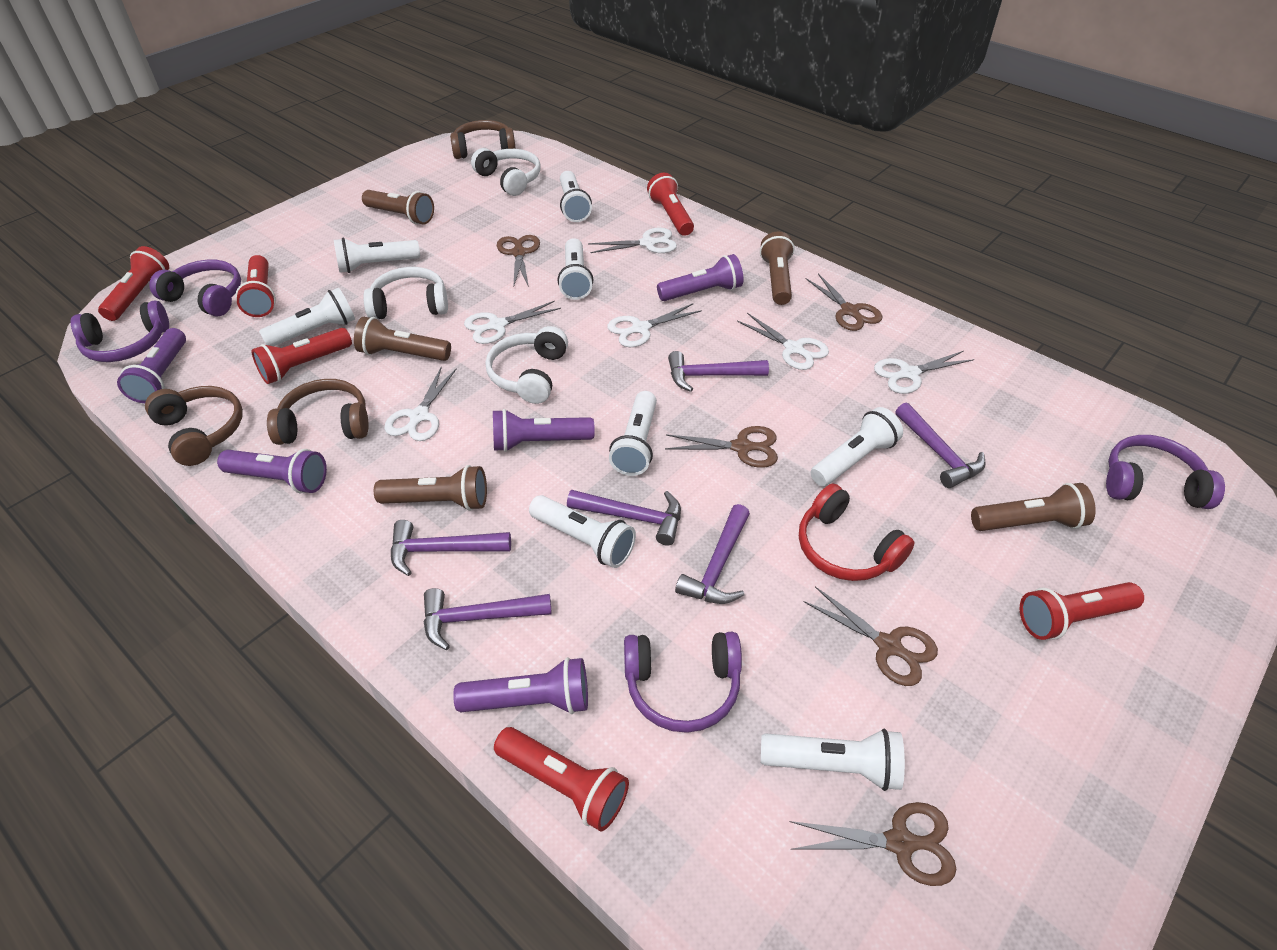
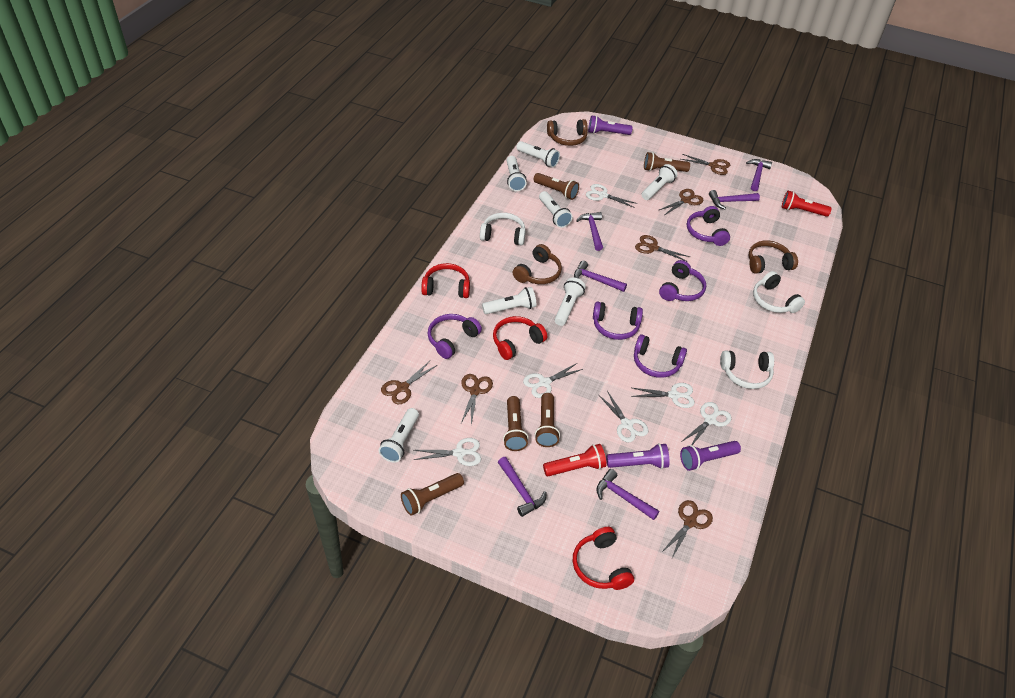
brown scissors: [497,235,540,287] [665,426,778,468] [790,802,956,886] [803,587,938,686] [806,273,882,331] = 5 -> [381,361,437,404] [461,374,493,425] [635,235,690,262] [659,189,703,215] [661,500,713,560] [681,154,730,175] = 6
purple flashlight: [117,328,186,403] [217,449,327,493] [453,657,588,714] [493,409,595,452] [657,254,743,301] = 5 -> [588,115,632,135] [606,443,669,469] [680,441,741,471] = 3
purple headphones: [71,300,169,362] [149,260,241,316] [624,632,742,733] [1106,435,1225,509] = 4 -> [427,314,482,359] [593,301,643,340] [634,334,687,378] [659,260,706,301] [687,206,730,246] = 5
red flashlight: [98,246,169,321] [236,255,276,317] [251,328,352,384] [494,727,629,832] [647,173,694,236] [1020,582,1144,640] = 6 -> [543,444,607,476] [782,191,832,217] = 2
red headphones: [799,484,914,581] = 1 -> [421,263,470,298] [493,316,547,360] [573,527,634,590] = 3
white flashlight: [259,288,355,346] [334,238,420,273] [529,495,636,568] [558,238,593,300] [560,171,592,222] [609,391,657,476] [761,729,905,791] [811,407,903,486] = 8 -> [378,408,419,463] [482,287,536,314] [507,156,527,191] [517,141,560,168] [539,191,573,228] [555,277,586,326] [642,164,678,200] = 7

